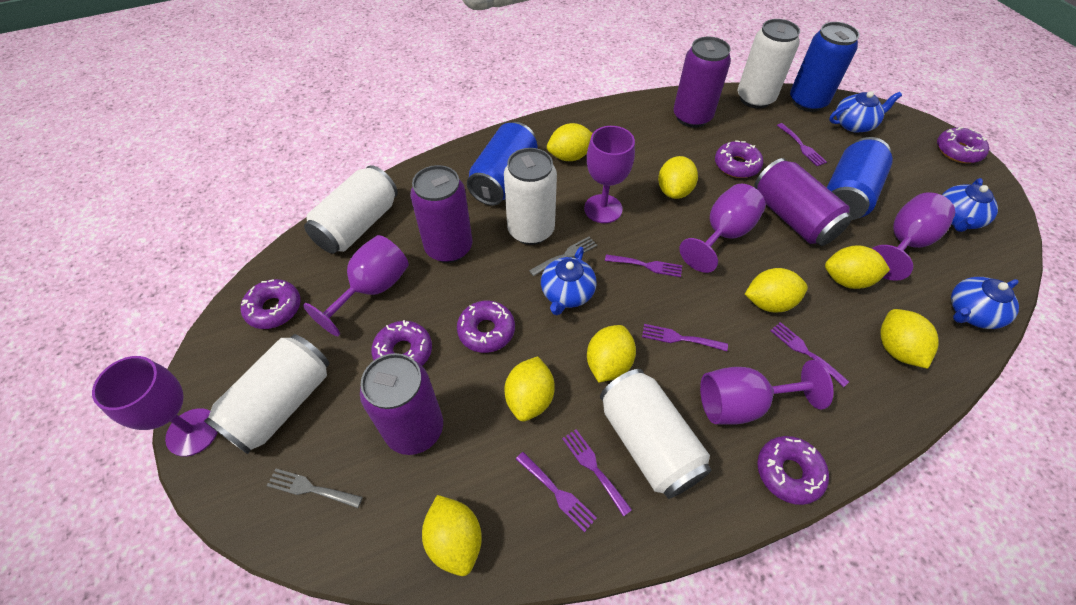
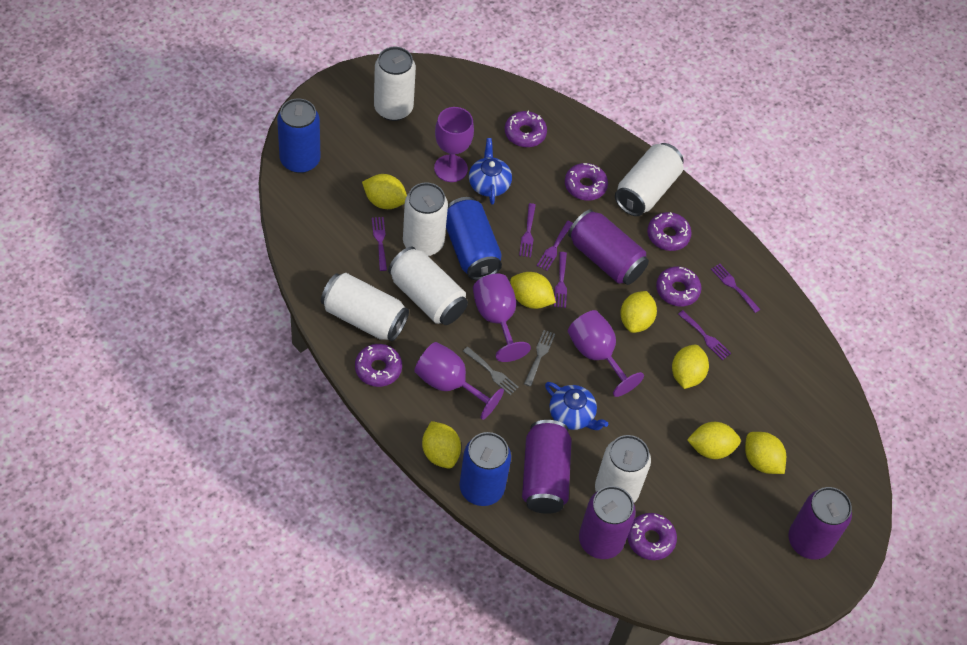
blue teapot: [541,247,597,315] [829,91,902,133] [942,178,998,232] [951,277,1019,329] = 4 -> [469,138,512,205] [545,382,608,430] = 2
purple goblet: [92,356,218,457] [303,235,409,336] [584,126,635,223] [680,184,766,273] [700,360,834,425] [872,192,955,281] = 6 -> [414,342,504,420] [434,107,474,182] [473,274,531,362] [568,310,644,397] = 4
white can: [204,334,329,454] [304,165,398,254] [504,148,557,245] [600,369,711,499] [738,19,800,109] = 5 -> [321,273,409,342] [374,47,416,121] [388,247,468,325] [403,182,448,256] [595,435,651,503] [615,143,684,216] = 6
yellow lemon: [422,495,482,576] [504,356,555,421] [547,123,593,161] [587,325,636,383] [658,156,698,199] [745,268,808,312] [825,245,890,289] [880,309,939,369] = 8 -> [362,174,407,209] [422,421,461,469] [510,272,556,309] [620,291,657,333] [672,345,709,389] [687,422,741,459] [745,432,786,474] = 7

